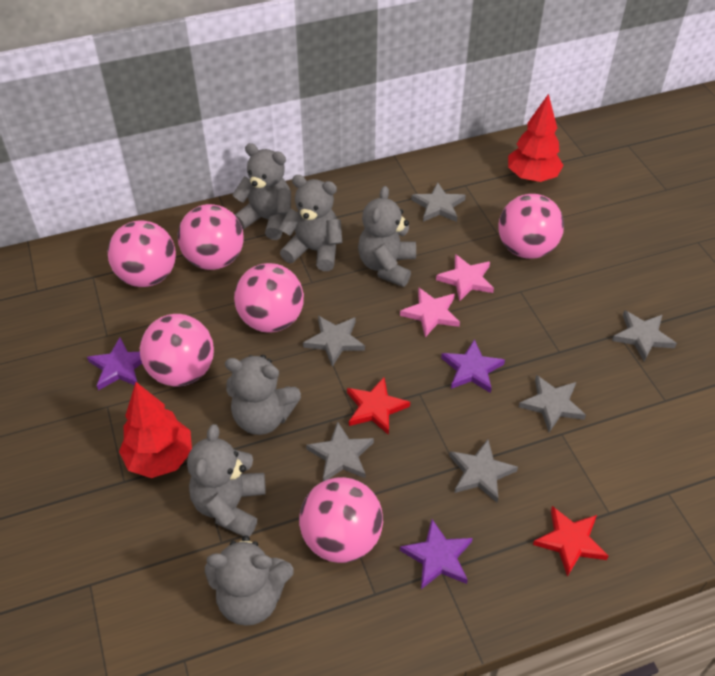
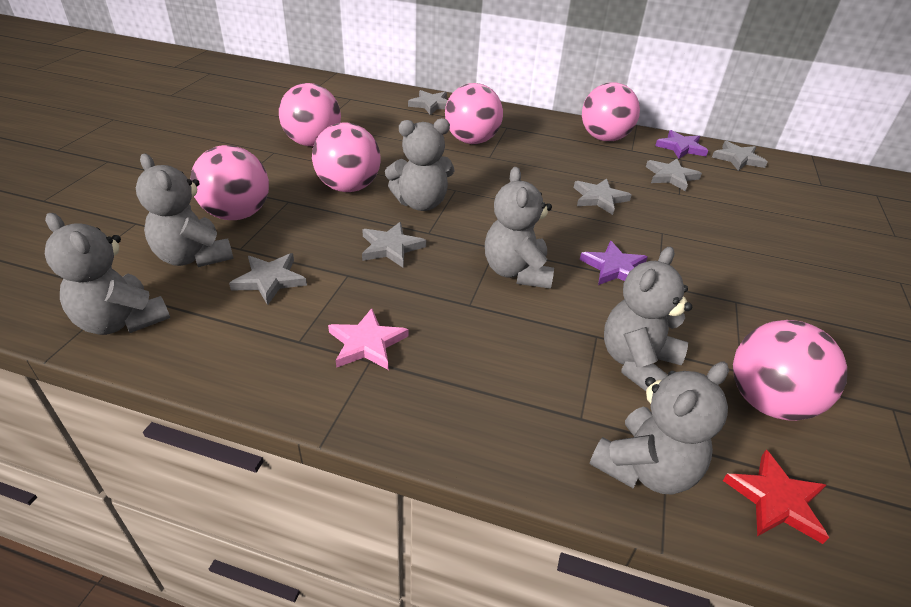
pink star: [400,288,460,337] [436,254,494,302] = 2 -> [328,308,408,370] = 1
purple star: [87,338,142,390] [400,519,473,589] [441,339,505,393] = 3 -> [580,241,648,285] [655,130,708,159] = 2
red star: [347,377,410,435] [533,506,609,577] = 2 -> [723,450,829,544] = 1
red tree: [119,382,192,478] [508,94,563,182] = 2 -> none = 0

